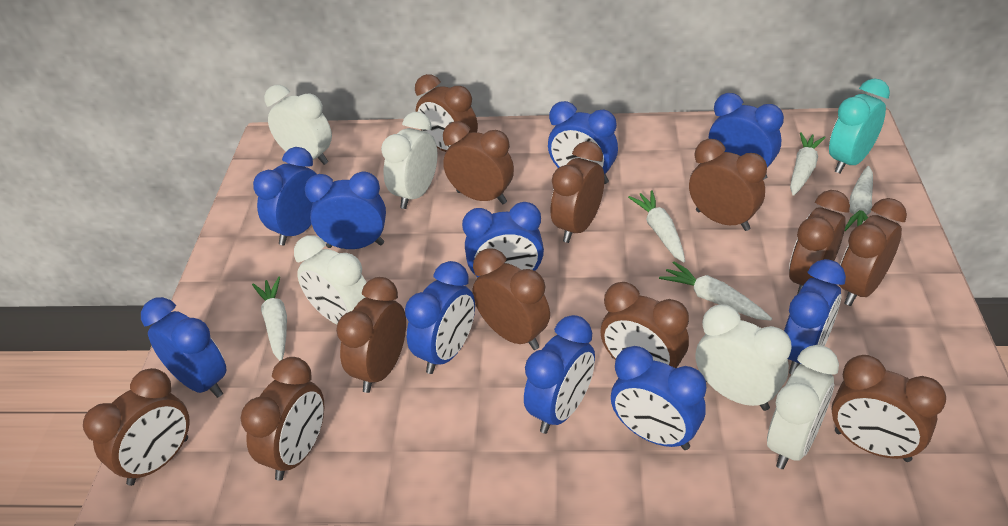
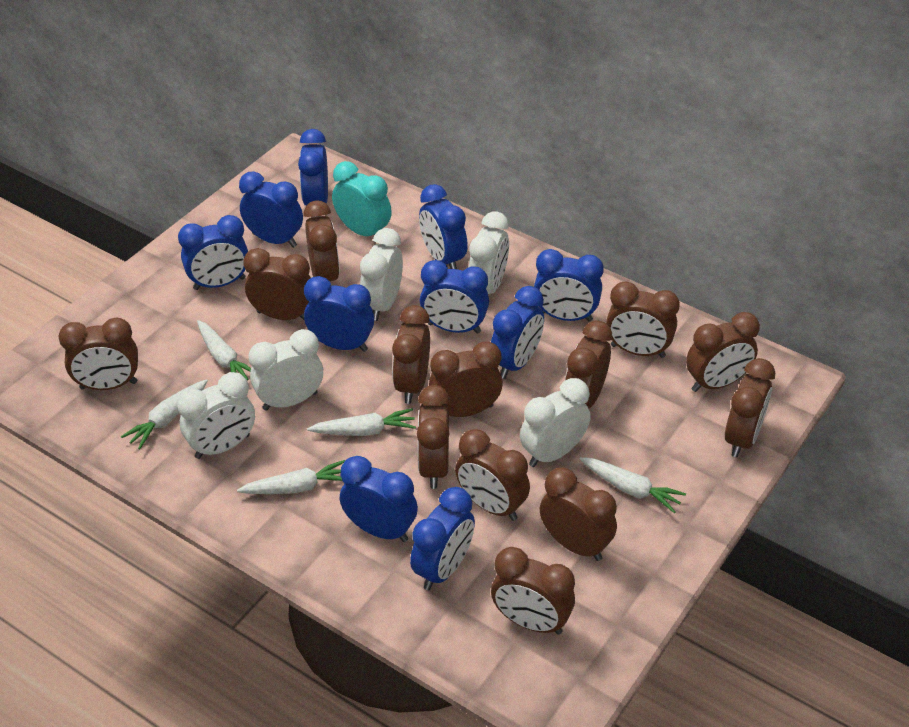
brown clock: [83,368,190,486] [241,357,324,481] [336,277,406,393] [415,74,478,152] [443,121,514,204] [472,248,550,350] [551,141,604,243] [600,282,689,368] [689,139,767,231] [789,190,850,295] [832,355,946,462] [838,198,907,306] = 12 -> [59,318,138,390] [243,248,311,321] [303,200,340,281] [392,305,430,404] [417,385,450,489] [429,341,503,417] [455,429,530,521] [491,547,575,635] [540,468,617,561] [565,320,612,408] [606,282,680,358] [686,312,760,392] [725,358,775,457] = 13

